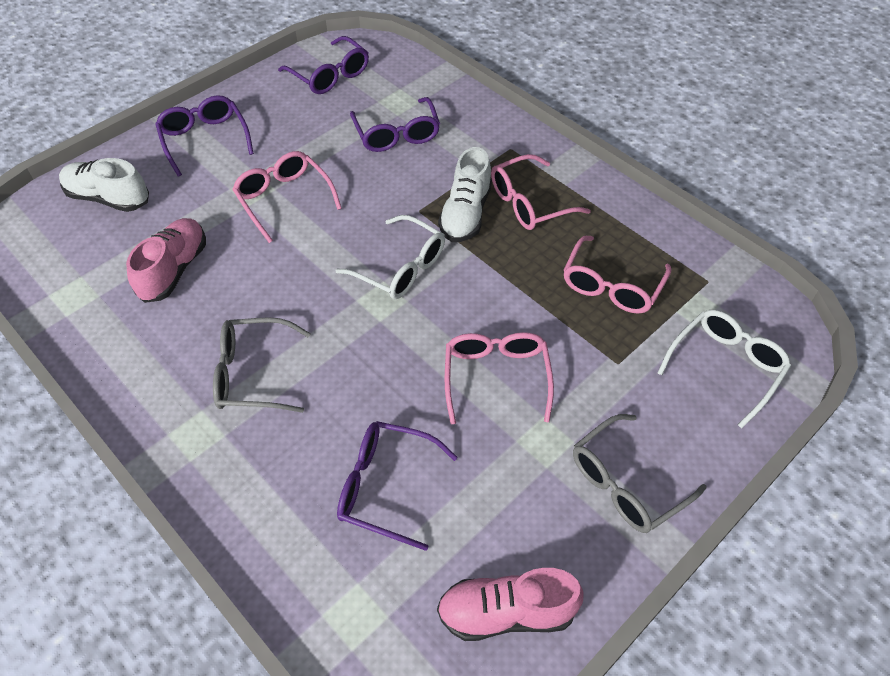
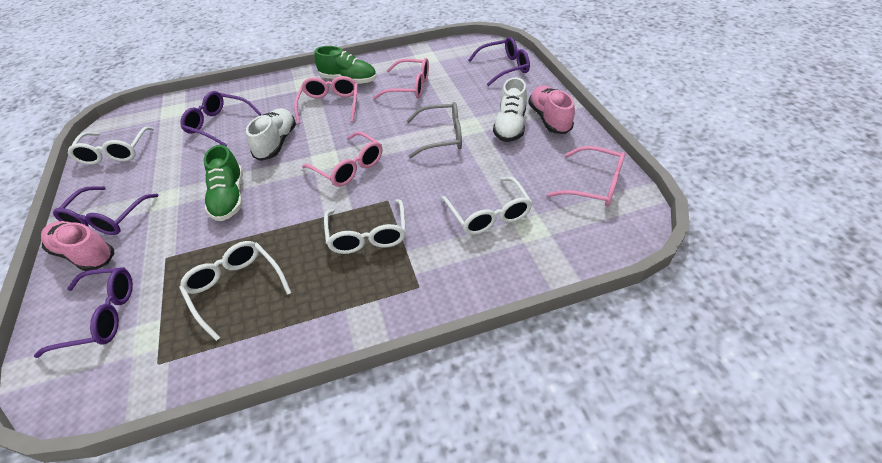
green shoe: none = 0 -> [204,145,243,221] [314,46,376,84] = 2
grey glasses: [213,317,311,413] [573,414,707,533] = 2 -> [407,102,462,158] = 1
white glasses: [335,215,445,299] [658,310,791,428] = 2 -> [67,126,154,165] [179,241,291,341] [324,199,406,254] [442,177,533,235] = 4

